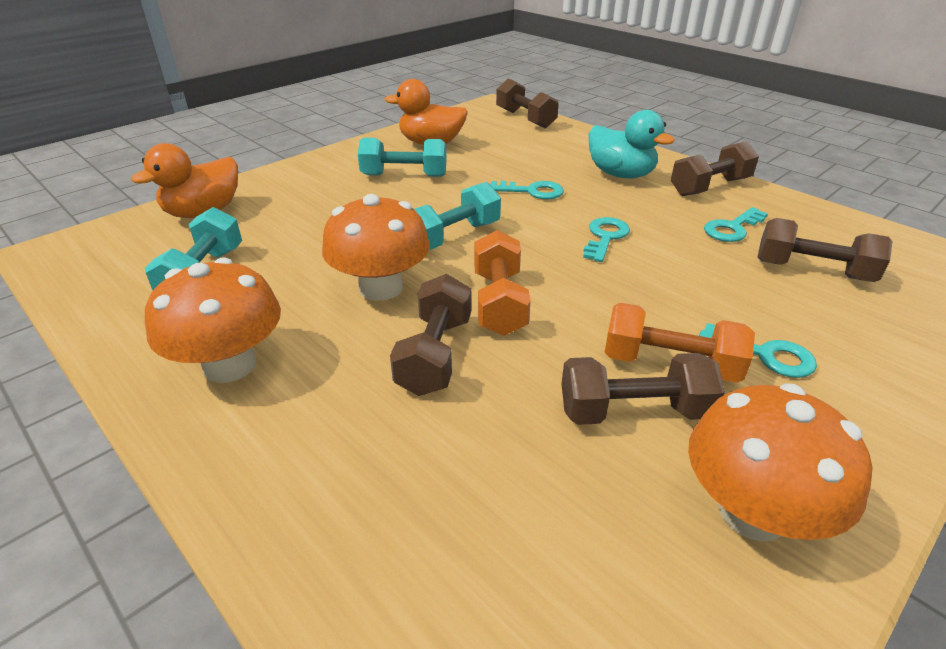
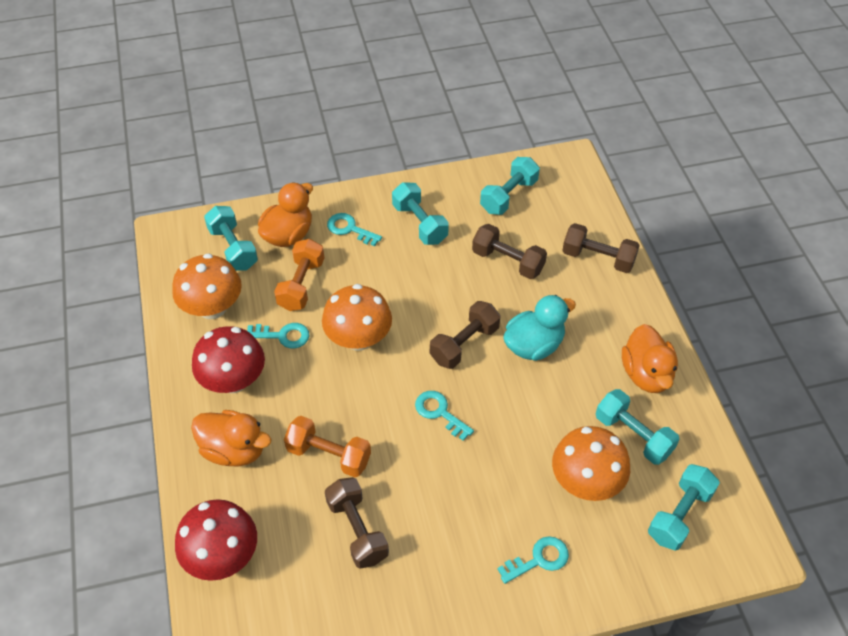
brown dumbbell: [390,274,471,396] [496,78,559,128] [561,353,725,425] [671,141,759,196] [758,218,893,282] = 5 -> [325,477,389,569] [430,301,501,369] [472,224,547,279] [562,223,640,273] = 4
orange duck: [131,143,238,218] [385,79,468,145] = 2 -> [191,410,271,466] [258,182,313,247] [622,324,678,393] = 3
red mushroom: none = 0 -> [175,499,257,581] [192,326,265,393] = 2
turquoise dumbbell: [145,207,242,290] [358,138,447,177] [414,182,501,250] = 3 -> [204,206,258,271] [392,182,449,245] [480,157,540,215] [596,389,679,465] [648,464,720,550] = 5

